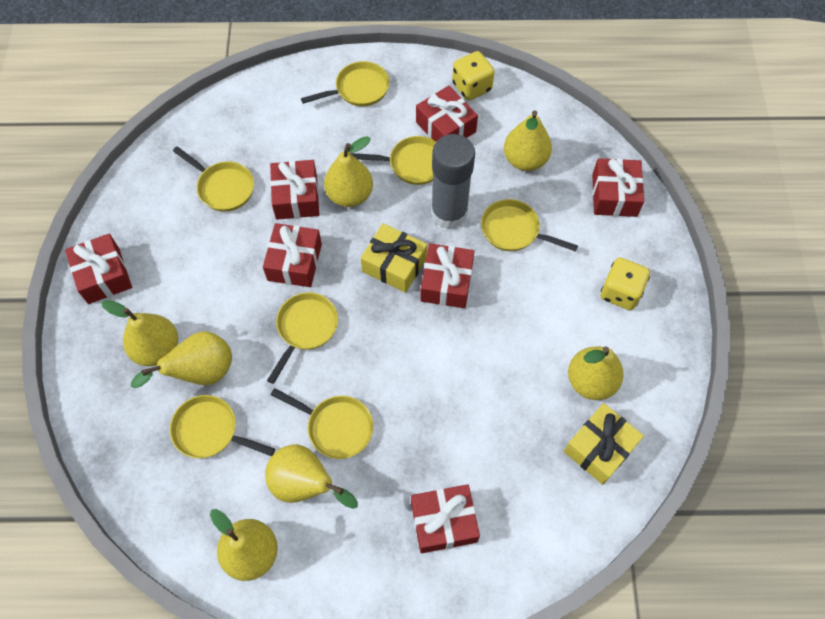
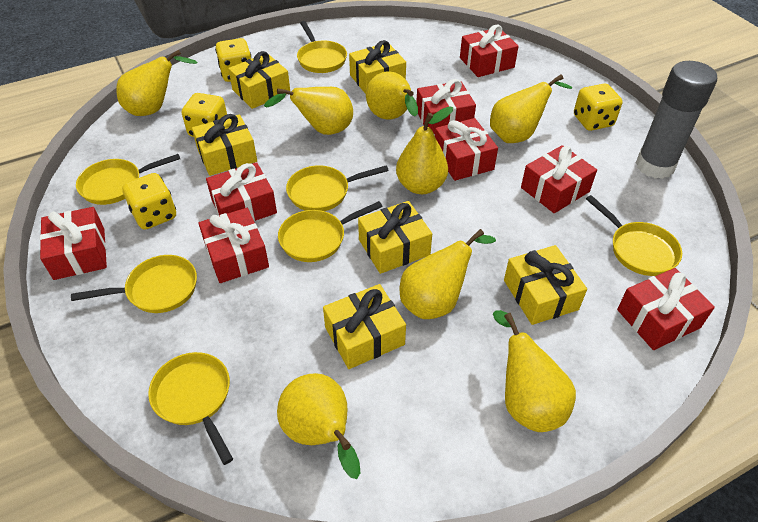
red gift: [65,233,132,304] [263,223,322,287] [270,160,319,220] [411,484,480,553] [416,86,478,142] [420,243,475,308] [592,158,644,217] = 7 -> [40,207,107,280] [198,208,269,283] [206,162,277,221] [416,79,476,134] [435,118,498,181] [460,24,519,77] [521,145,597,213] [617,268,715,350] = 8
yellow dice: [452,51,495,100] [601,258,650,310] = 2 -> [122,173,176,230] [182,93,227,137] [215,38,251,82] [574,83,622,131] = 4
yellow gift: [360,223,427,293] [564,403,644,485] = 2 -> [192,114,257,176] [228,51,290,109] [323,284,406,369] [349,40,406,94] [358,201,432,274] [504,245,587,325] = 6
yellow pear: [102,300,178,366] [131,331,232,388] [210,509,278,581] [265,444,358,509] [324,136,373,207] [504,110,552,171] [568,346,624,400] = 7 -> [116,49,198,116] [264,87,353,135] [277,373,360,479] [366,71,418,120] [396,106,453,194] [400,229,496,319] [490,74,572,143] [493,310,576,432] = 8

